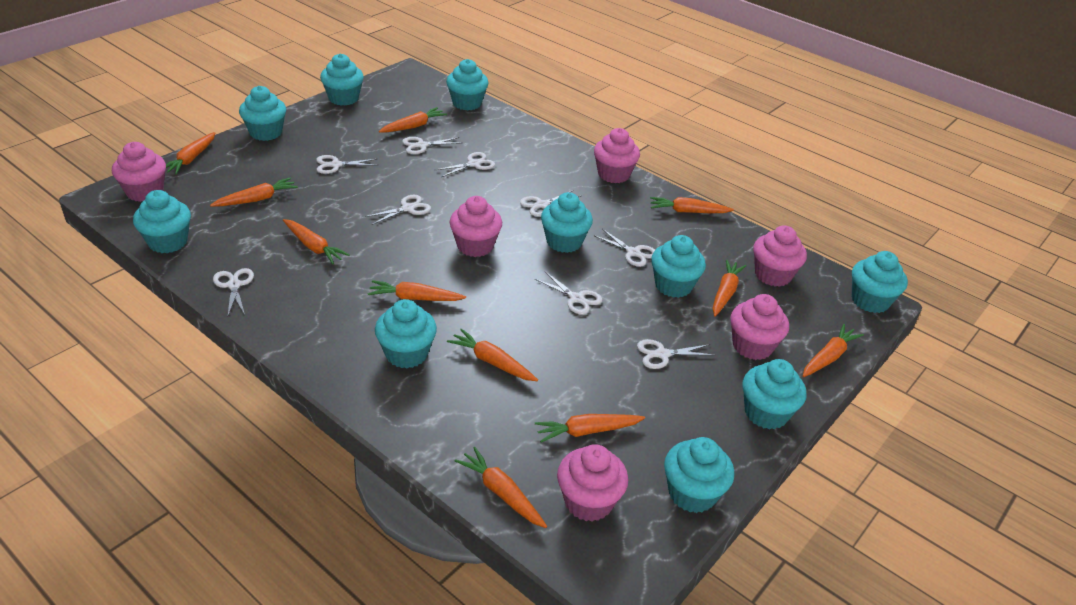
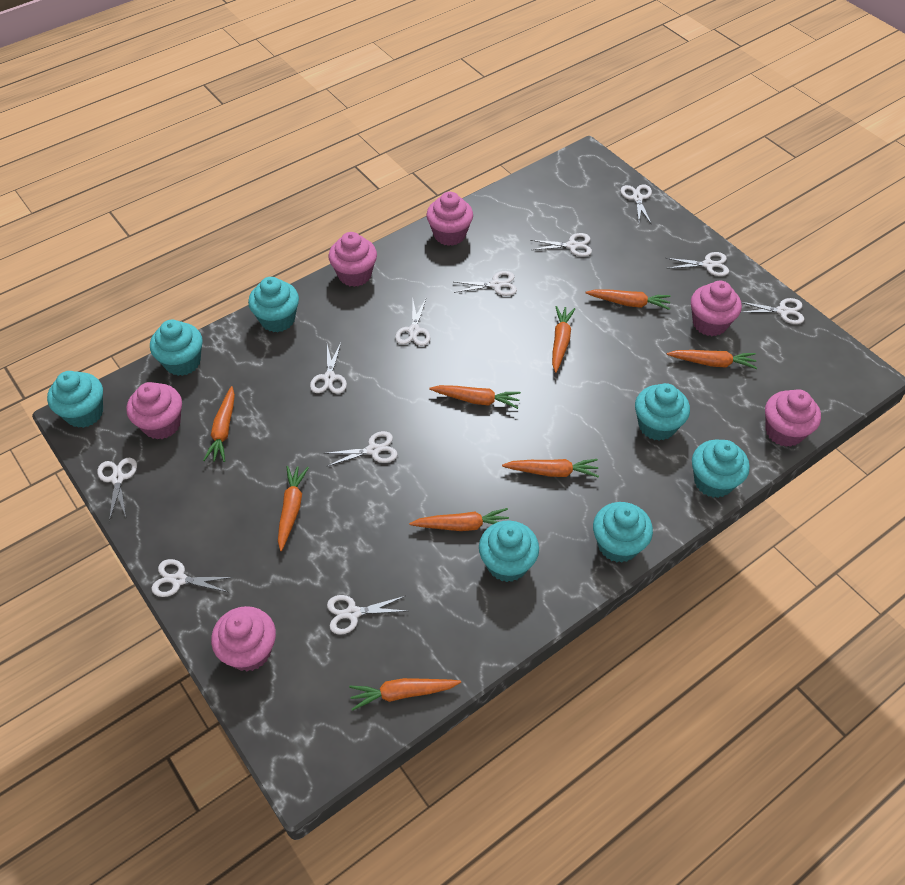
orange carrot: [166,132,215,174] [210,178,298,207] [283,219,350,264] [367,280,466,301] [379,107,447,133] [447,329,538,381] [455,447,547,528] [535,414,645,443] [650,197,734,213] [713,260,746,317] [803,324,864,377] = 11 -> [203,386,235,462] [278,466,309,551] [349,678,461,711] [409,508,509,531] [429,385,521,409] [502,459,599,477] [552,306,575,373] [586,289,671,310] [667,350,757,369] = 9
turquoise cupcake: [133,190,191,253] [239,86,286,141] [320,53,364,106] [375,299,437,368] [446,59,489,111] [541,192,593,253] [651,235,706,298] [664,437,734,513] [742,359,806,430] [852,251,908,313] = 10 -> [47,371,103,428] [150,320,203,376] [248,277,299,332] [479,520,539,582] [593,502,653,563] [635,383,690,441] [692,440,750,498] = 7
white scissors: [213,268,254,316] [316,155,379,174] [365,195,431,225] [402,137,462,154] [436,152,495,177] [520,190,581,216] [535,272,602,315] [593,229,655,267] [637,339,715,369] = 9 -> [97,458,137,521] [151,559,233,597] [310,343,347,394] [324,431,398,466] [327,595,406,635] [395,299,431,346] [454,271,517,296] [530,233,592,257] [620,184,652,225] [666,252,729,276] [741,298,804,324] = 11

